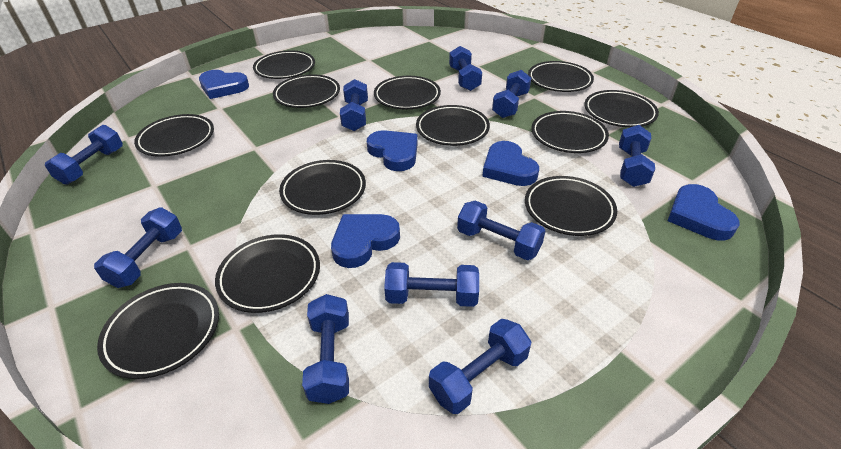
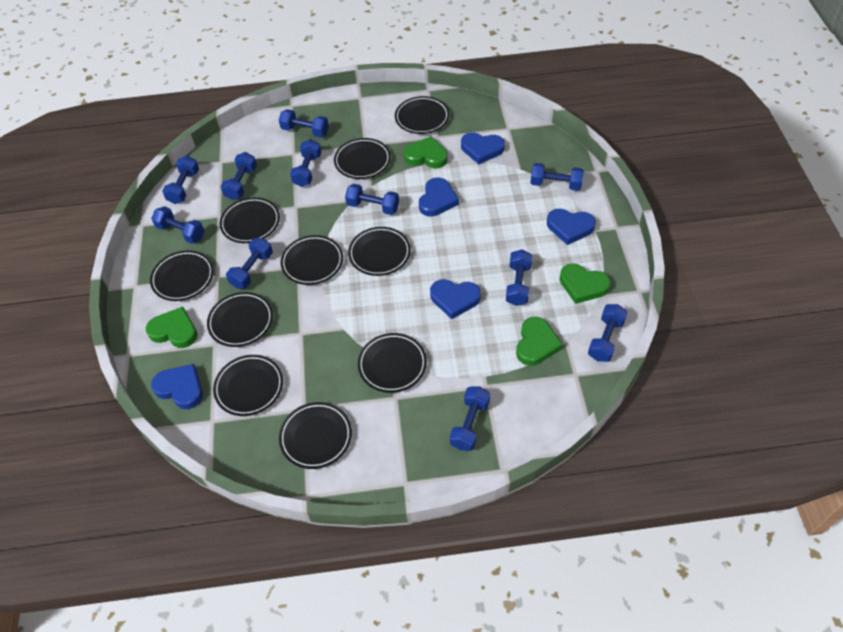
black plate: [97,283,219,379] [134,114,214,157] [215,234,320,313] [253,50,315,79] [273,74,340,108] [279,160,366,215] [374,76,441,109] [416,105,490,146] [525,176,617,236] [528,61,594,92] [531,111,609,153] [584,90,659,127] = 12 -> [150,250,214,301] [207,292,273,347] [213,355,283,416] [220,197,280,243] [279,402,352,469] [281,235,343,285] [334,138,391,179] [348,227,411,276] [358,333,427,393] [395,96,449,134] = 10
blue dumbbell: [45,125,123,184] [94,207,182,288] [302,294,349,404] [340,79,368,131] [384,262,479,307] [429,319,531,414] [449,46,482,91] [457,201,546,260] [492,70,531,118] [619,125,655,187] = 10 -> [151,206,205,244] [162,156,199,204] [221,152,257,200] [226,238,273,289] [279,109,329,138] [290,139,321,187] [345,184,399,215] [450,387,490,451] [506,250,532,306] [530,163,584,191] [588,304,628,362] = 11
green heart: none = 0 -> [146,307,197,348] [404,136,448,168] [516,317,563,366] [559,263,611,304] = 4

